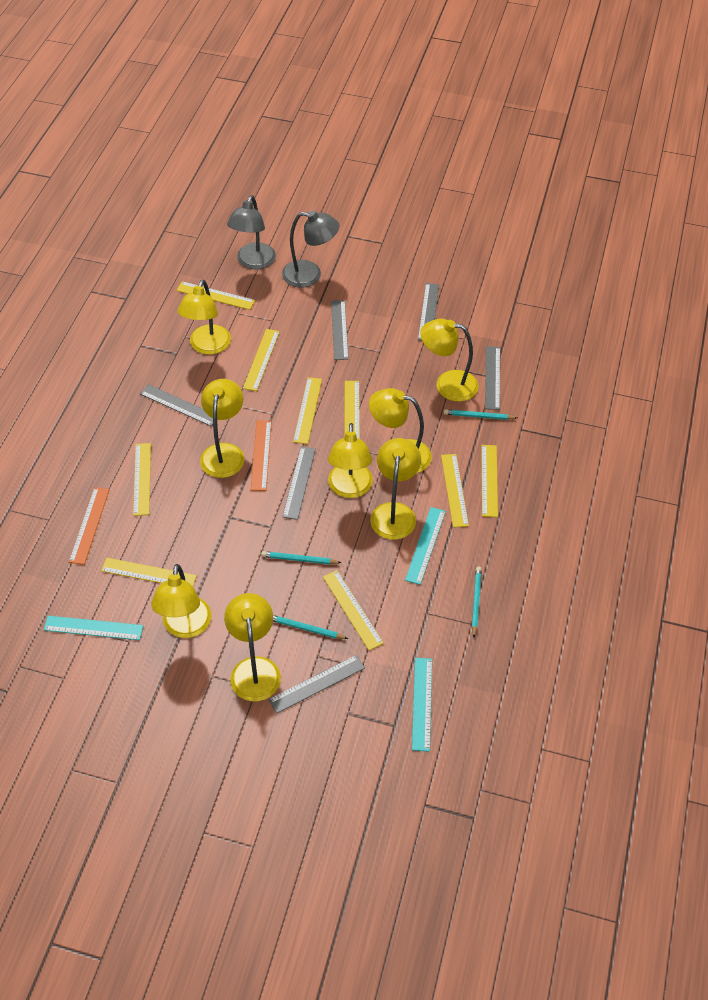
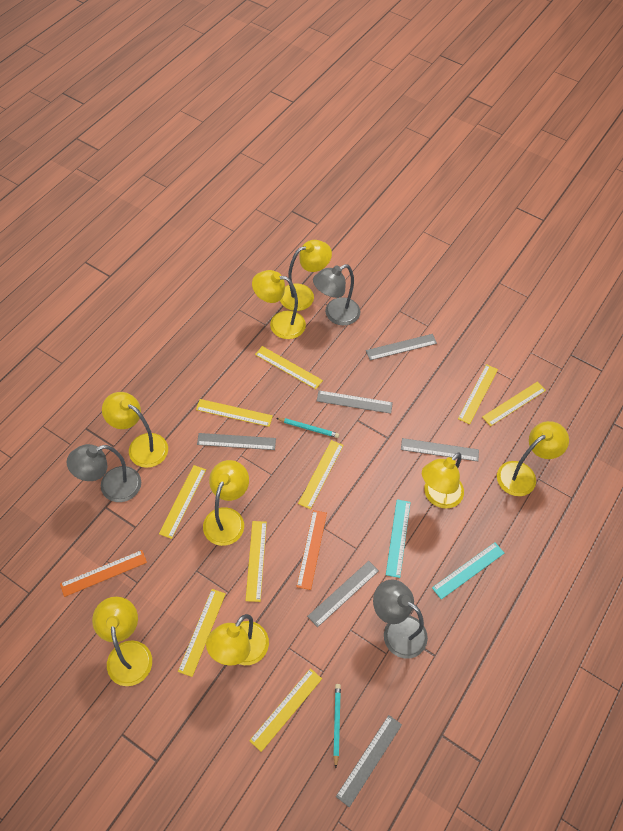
grey lamp: [227,195,276,269] [282,210,340,288] = 2 -> [67,444,141,502] [313,264,360,325] [373,579,428,659] = 3
turquoise pencil: [261,551,341,564] [273,615,348,639] [444,409,517,420] [472,566,482,637] = 4 -> [276,418,339,438] [333,684,341,768] = 2
turquoise ruler: [43,616,144,640] [405,507,446,585] [412,658,432,752] = 3 -> [386,499,411,578] [432,542,504,599] = 2

